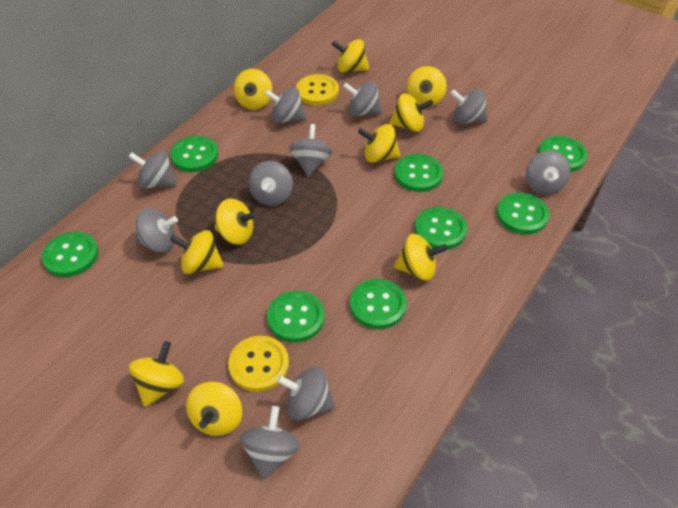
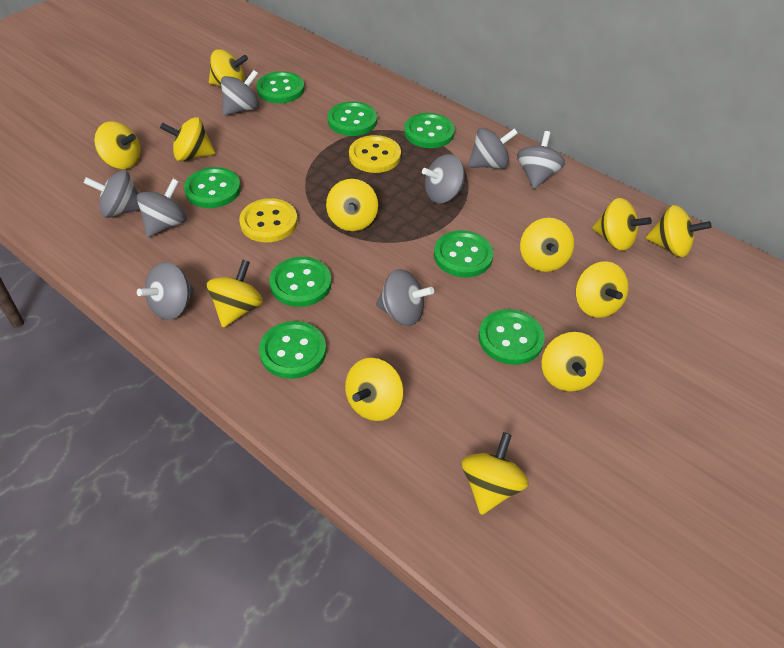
grey spinning top: [129,151,177,189] [135,208,178,253] [240,406,300,480] [249,161,293,206] [264,87,307,123] [277,367,335,421] [289,124,332,177] [343,81,383,116] [450,89,488,124] [526,150,571,195] = 10 -> [84,170,140,218] [137,179,187,238] [137,262,195,320] [221,70,259,116] [376,269,434,326] [422,154,465,203] [468,128,518,169] [517,131,565,189] = 8
yellow spinning top: [129,341,184,407] [170,230,224,274] [186,381,242,436] [215,199,257,245] [234,69,272,110] [332,39,369,73] [358,124,401,163] [389,94,433,132] [394,234,447,280] [407,66,447,107] = 10 -> [94,121,141,169] [160,117,215,161] [207,260,263,328] [209,49,248,86] [326,179,378,231] [345,358,404,421] [462,432,529,515] [520,218,574,272] [542,332,604,392] [575,261,629,318] [592,198,652,251] [646,205,712,257] = 12

